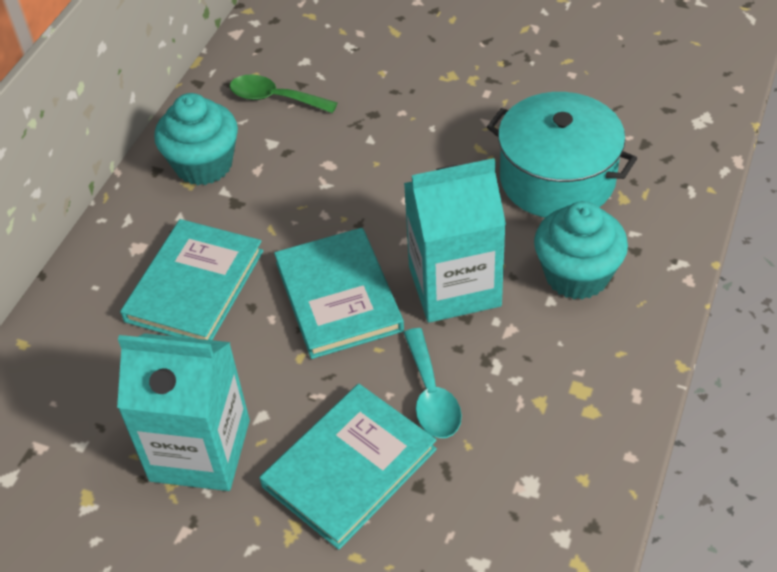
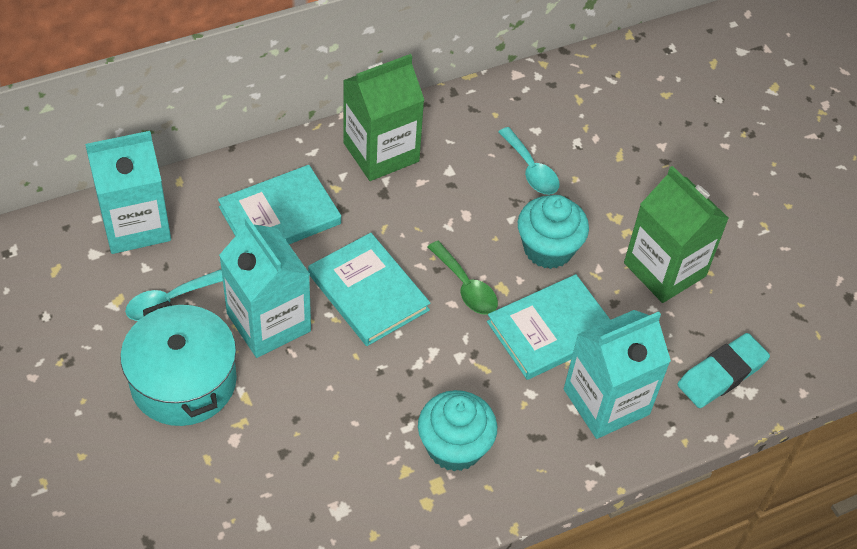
green carton: none = 0 -> [343,54,424,181] [624,166,729,303] = 2
turquoise carton: [117,333,250,491] [404,158,506,323] = 2 -> [85,131,171,254] [219,217,311,358] [564,310,671,439] = 3
turquoise eraser: none = 0 -> [677,333,770,408] = 1
turquoise spoon: [404,328,462,438] = 1 -> [125,269,223,321] [498,127,560,195] = 2

